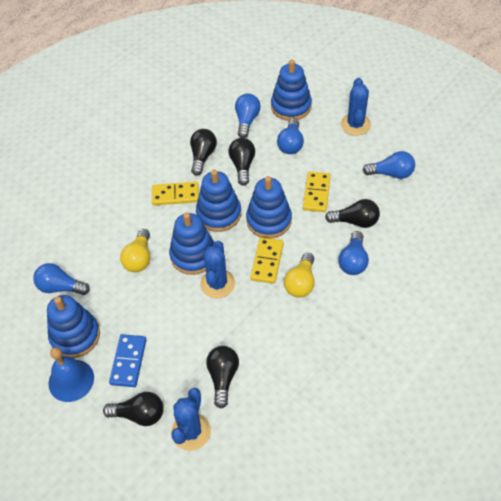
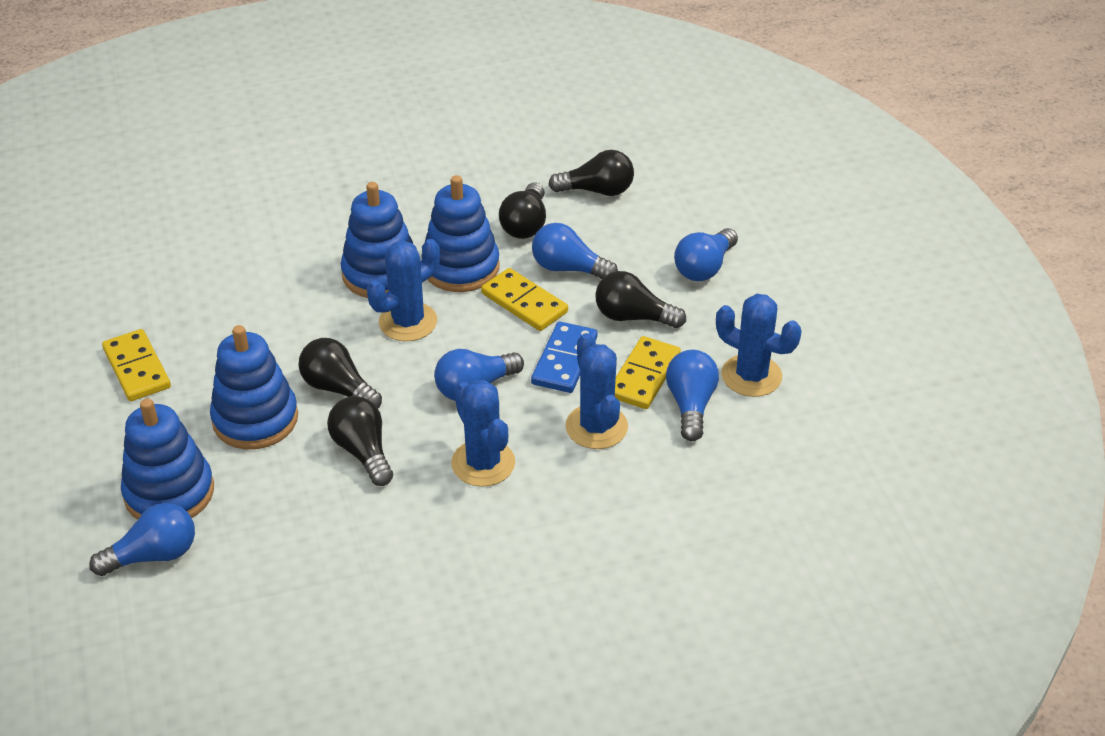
blue bell: [49,347,94,402] = 1 -> none = 0
blue cactus: [171,388,211,451] [200,241,235,298] [341,78,371,136] = 3 -> [367,239,440,341] [451,380,515,487] [565,333,628,449] [716,294,802,397] = 4
blue stacking toy: [47,295,100,358] [169,213,214,275] [196,170,241,232] [246,176,292,239] [271,60,312,121] = 5 -> [121,398,214,520] [210,325,298,450] [341,182,413,298] [425,175,500,292] = 4
yellow light bulb: [120,229,150,272] [284,253,314,298] = 2 -> none = 0

